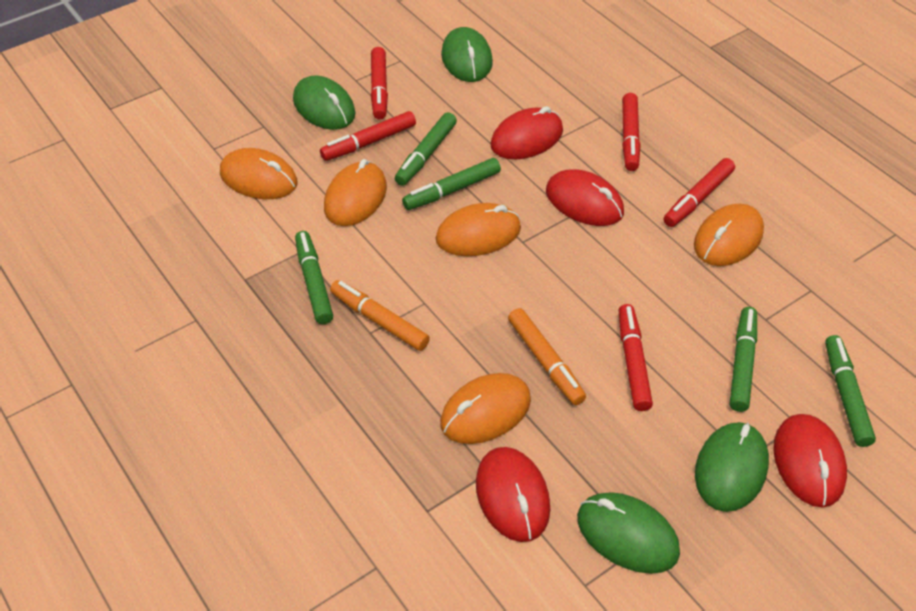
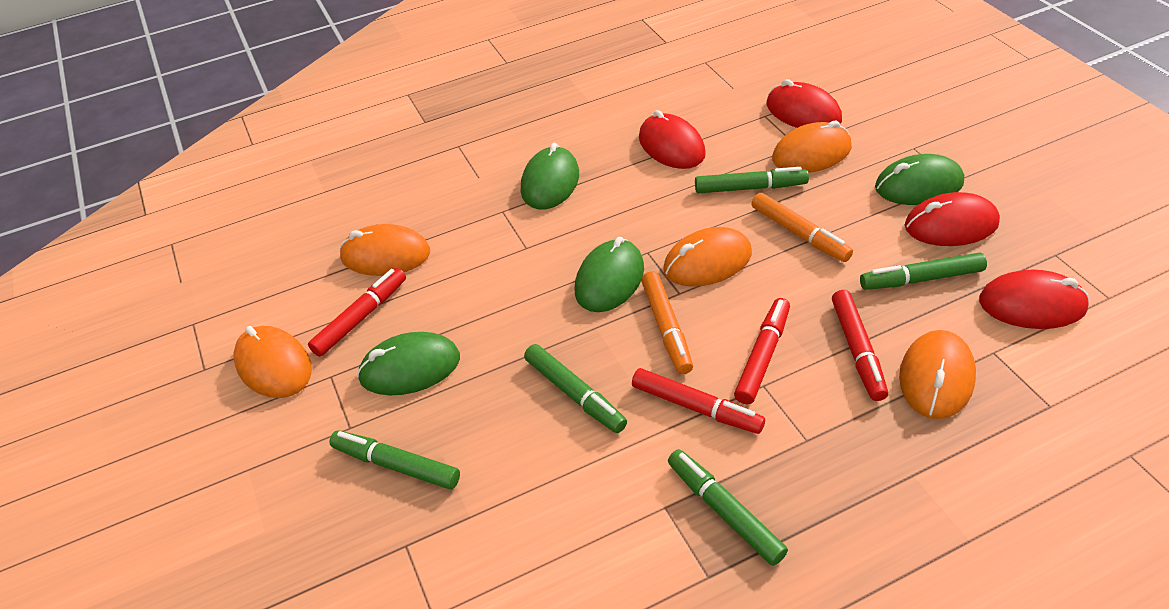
red marker: [320,111,416,161] [371,47,388,120] [619,304,653,411] [622,93,641,171] [663,158,735,227] = 5 -> [308,268,406,357] [632,368,765,434] [734,298,790,404] [832,290,888,401] = 4

